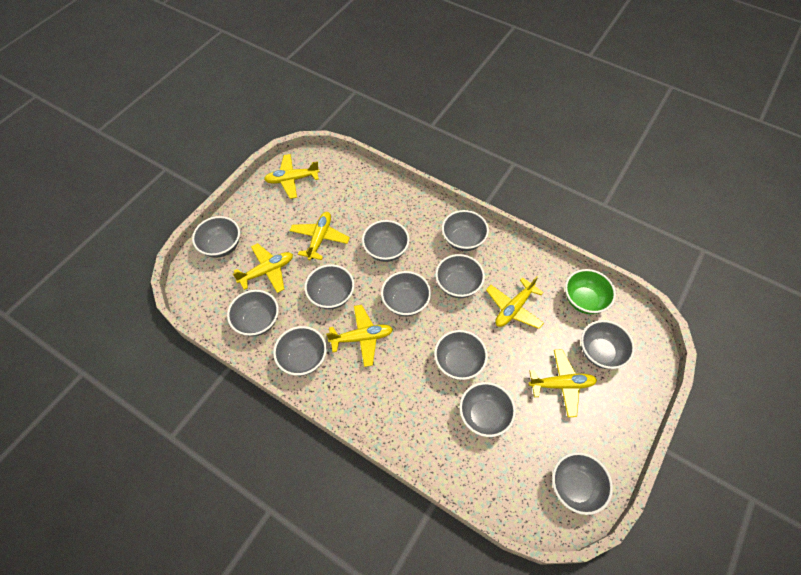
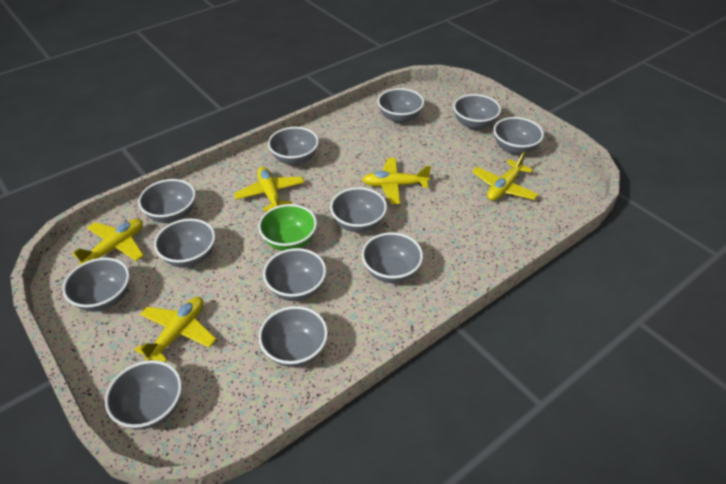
yellow plane: [233,243,293,293] [264,154,320,199] [290,212,350,260] [326,305,393,367] [486,276,544,329] [528,349,597,417] = 6 -> [73,219,144,265] [135,297,217,362] [234,166,304,212] [362,158,431,204] [472,151,539,201] = 5

